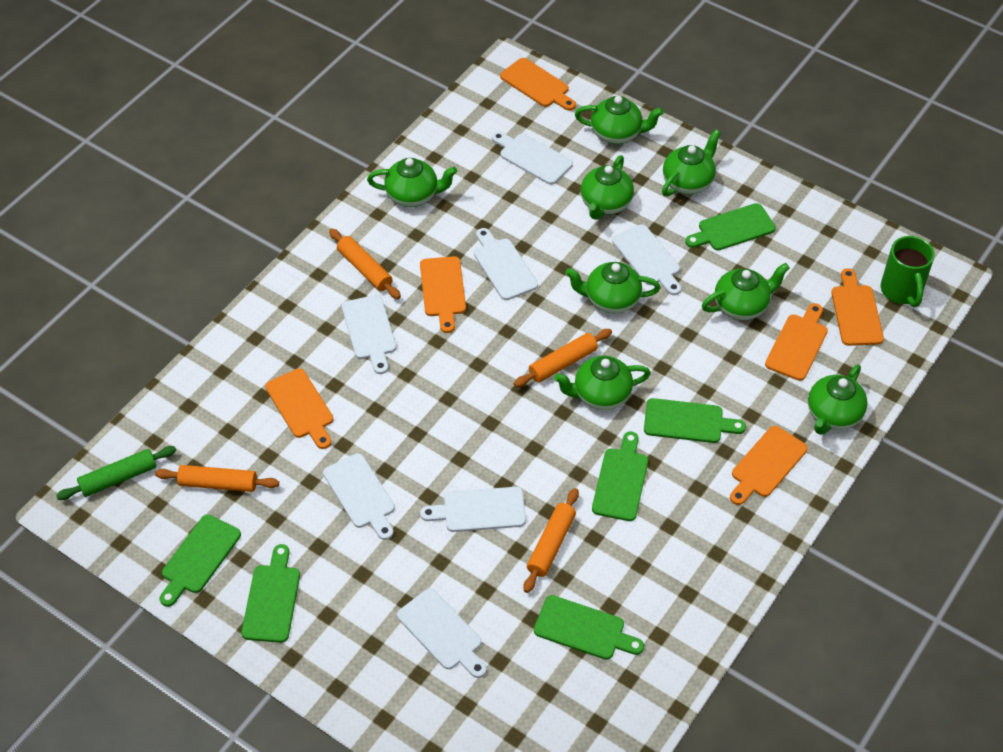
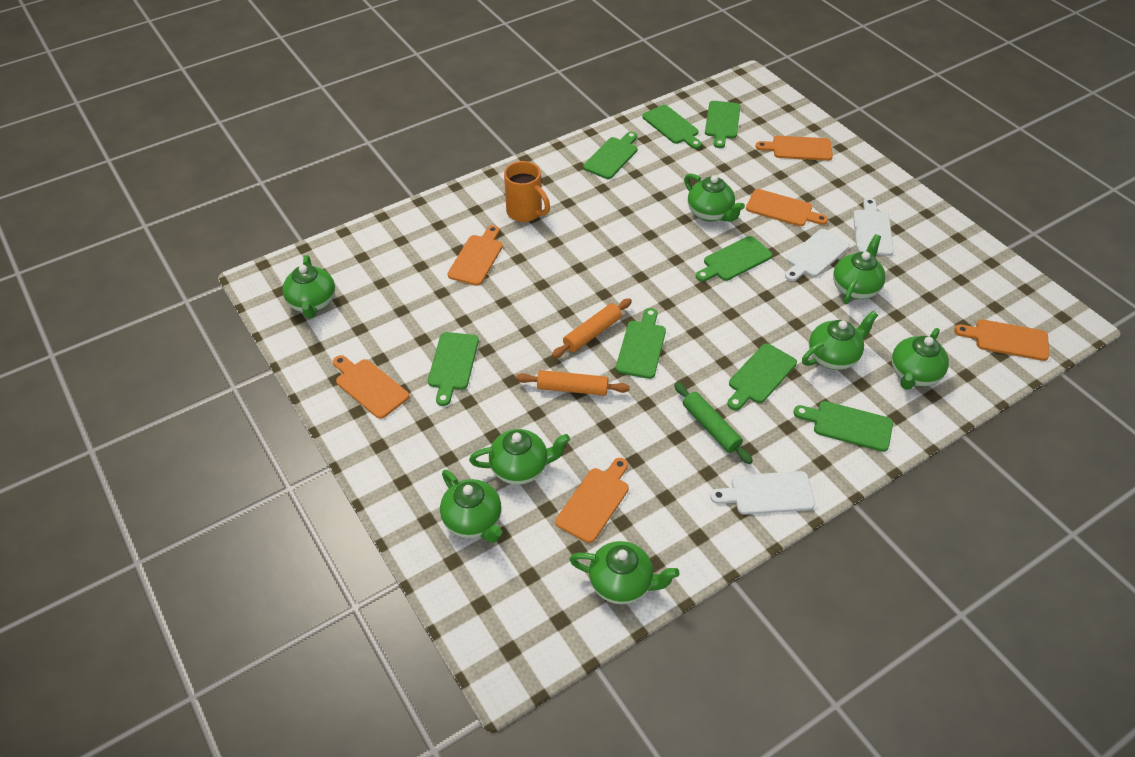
green cutting board: [160,515,241,607] [241,544,300,643] [534,595,644,660] [592,432,648,521] [644,398,746,443] [685,203,776,250] = 6 -> [428,332,479,406] [583,132,638,179] [616,308,666,379] [642,105,702,149] [696,236,772,282] [705,101,741,148] [728,343,797,410] [794,401,893,452] = 8
green mug: [881,236,935,307] = 1 -> none = 0
orange mug: none = 0 -> [504,161,550,222] = 1
orange rolling pin: [155,465,279,492] [329,229,401,299] [514,329,612,387] [524,488,579,593] = 4 -> [516,370,630,396] [552,298,632,358] = 2
white cutting board: [323,453,395,540] [342,295,396,374] [397,589,487,678] [420,487,526,532] [474,228,538,300] [492,131,573,185] [612,224,681,295] = 7 -> [710,471,815,515] [785,229,850,281] [853,198,894,256] = 3

